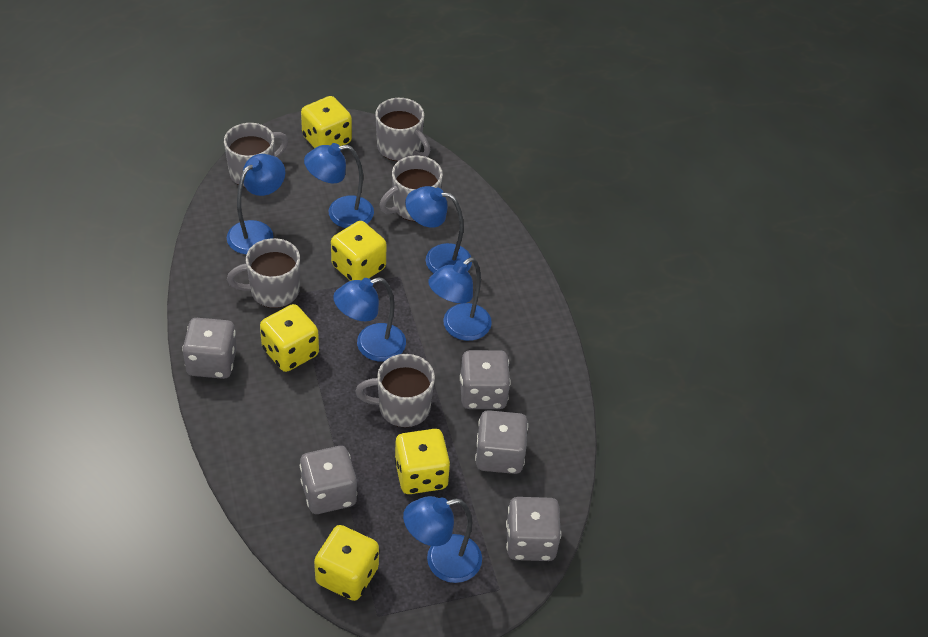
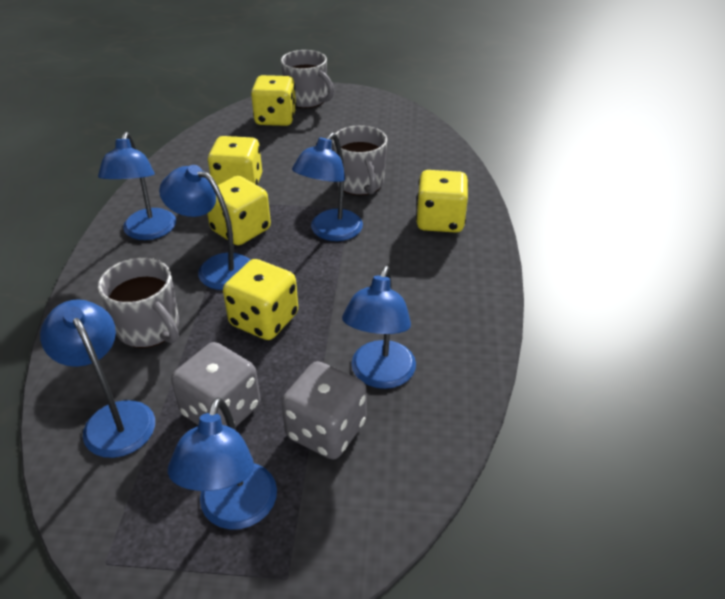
grey dice: [182,318,237,379] [300,446,357,514] [460,350,510,409] [475,410,528,474] [506,497,561,561] = 5 -> [171,342,261,427] [281,361,367,460] = 2
grey mug: [224,123,288,187] [227,238,300,308] [355,354,435,427] [375,98,430,161] [379,156,443,221] = 5 -> [98,258,179,348] [281,50,334,108] [332,125,387,195] = 3

